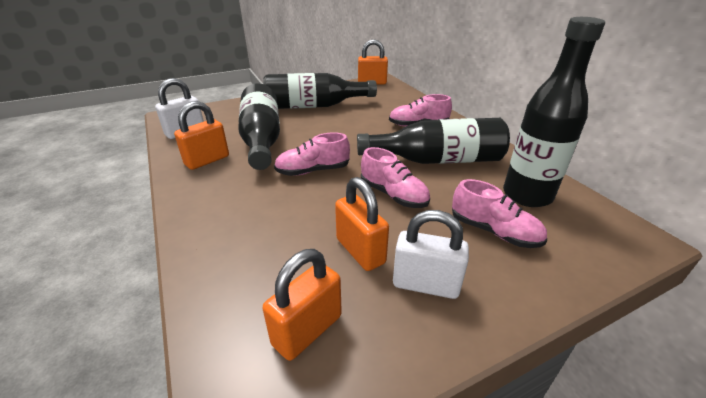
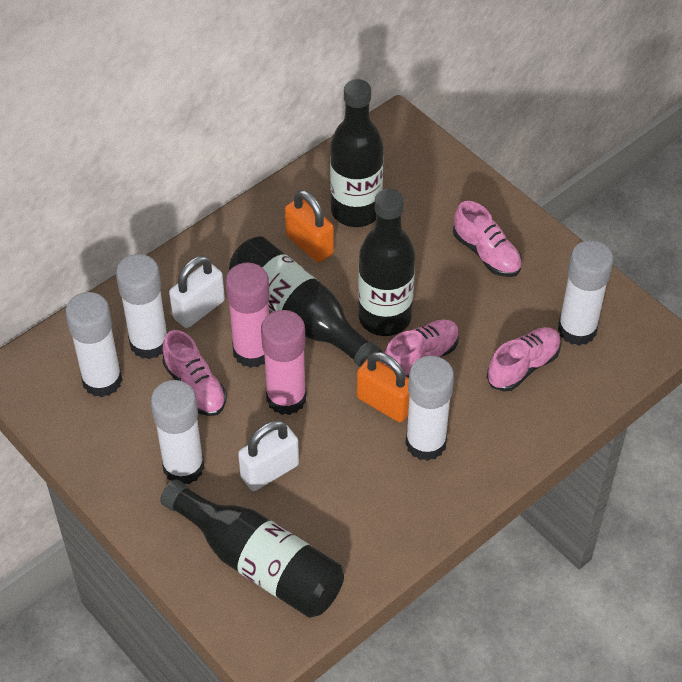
orange padlock: [174,101,229,170] [263,249,342,361] [335,177,389,271] [358,39,388,85] = 4 -> [285,190,334,263] [357,352,409,422] = 2
pink glue stick: none = 0 -> [226,263,270,368] [261,310,307,415] = 2
white glue stick: none = 0 -> [65,292,122,397] [116,254,167,359] [150,380,204,484] [405,356,454,461] [558,240,614,346] = 5

